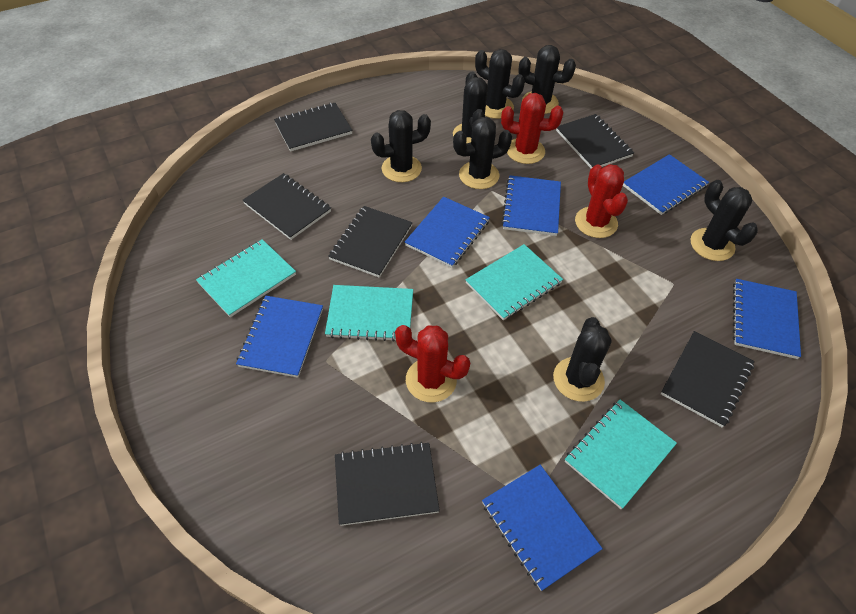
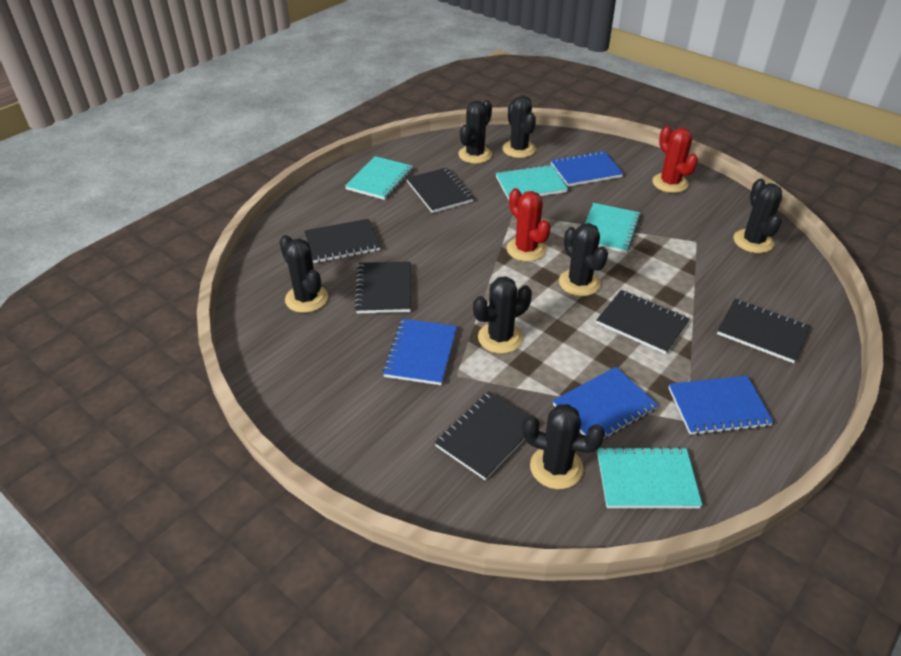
blue notebook: [236,296,323,378] [405,197,490,268] [482,465,603,591] [501,175,561,236] [623,154,709,215] [733,279,801,359] = 6 -> [383,319,457,385] [551,151,624,187] [553,367,658,439] [668,376,774,435] = 4
red cactus: [395,325,470,402] [501,93,563,164] [575,164,628,238] = 3 -> [507,188,551,262] [652,126,698,193] = 2

